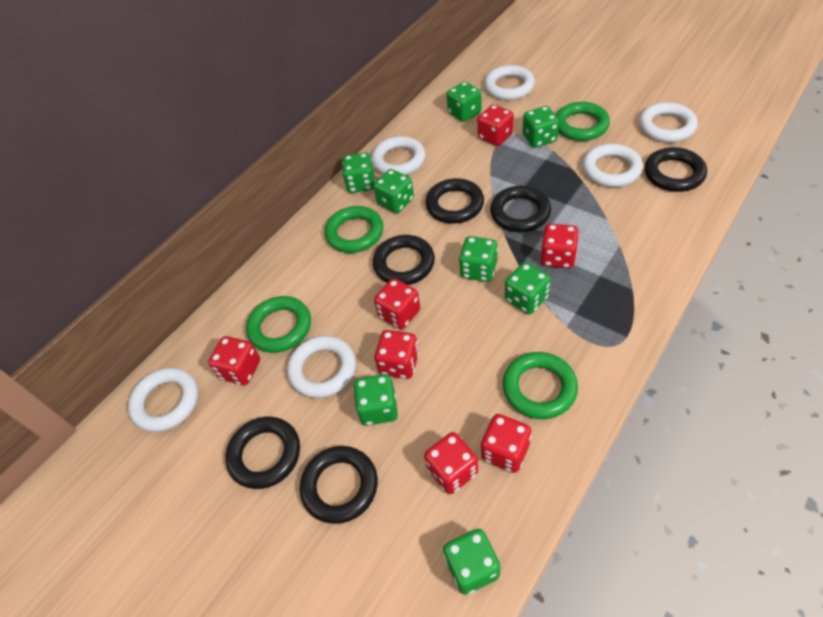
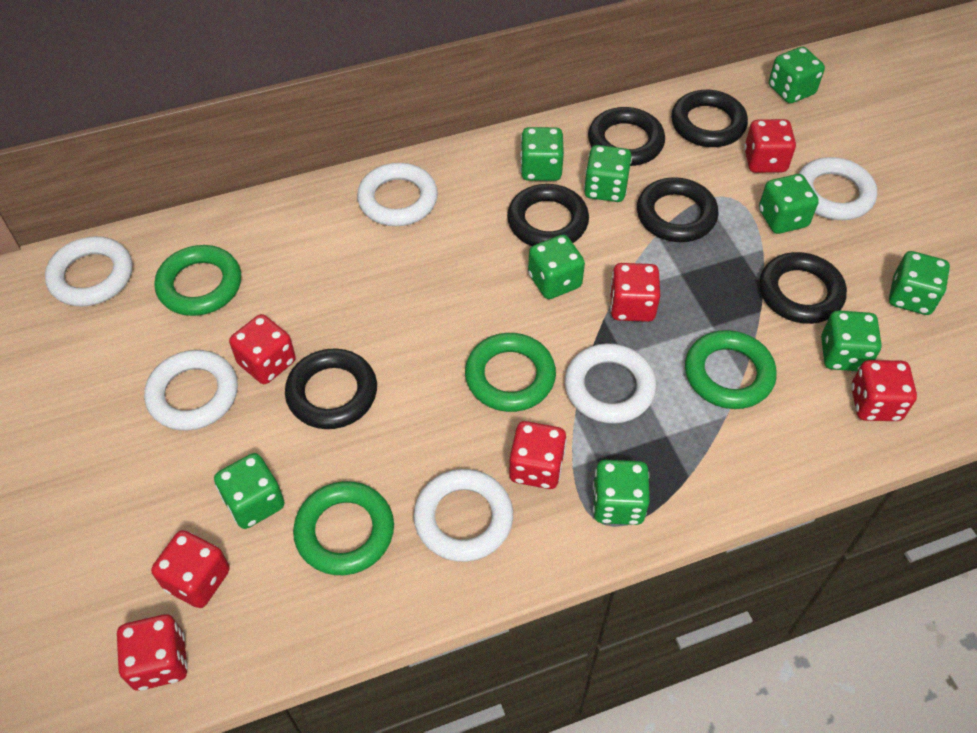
green dice: [342,153,375,193] [353,374,398,426] [373,169,414,213] [443,529,500,595] [447,81,482,122] [459,236,498,282] [505,262,551,314] [523,106,559,148] = 8 -> [214,453,285,529] [520,127,564,181] [528,235,585,299] [584,145,632,202] [593,460,650,525] [759,174,819,234] [769,47,825,103] [821,310,882,371] [889,251,950,315] = 9

